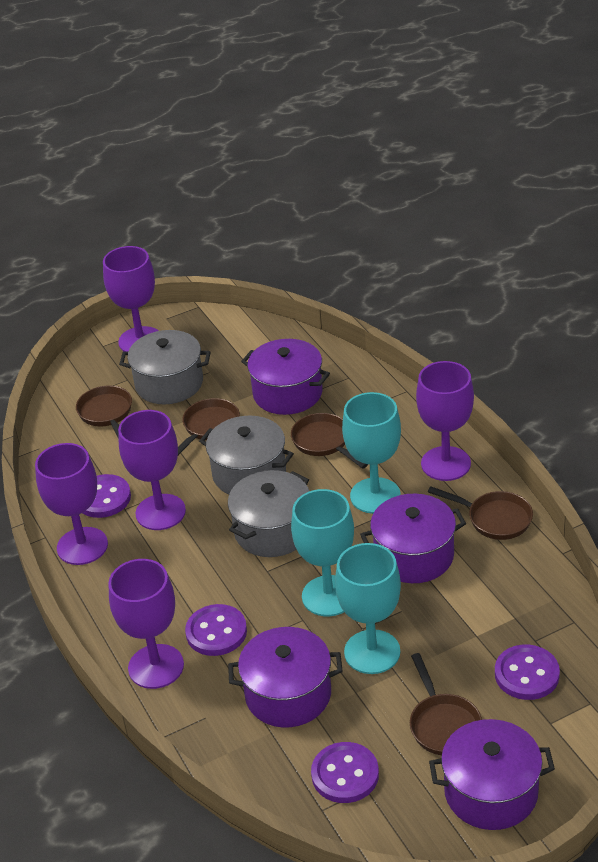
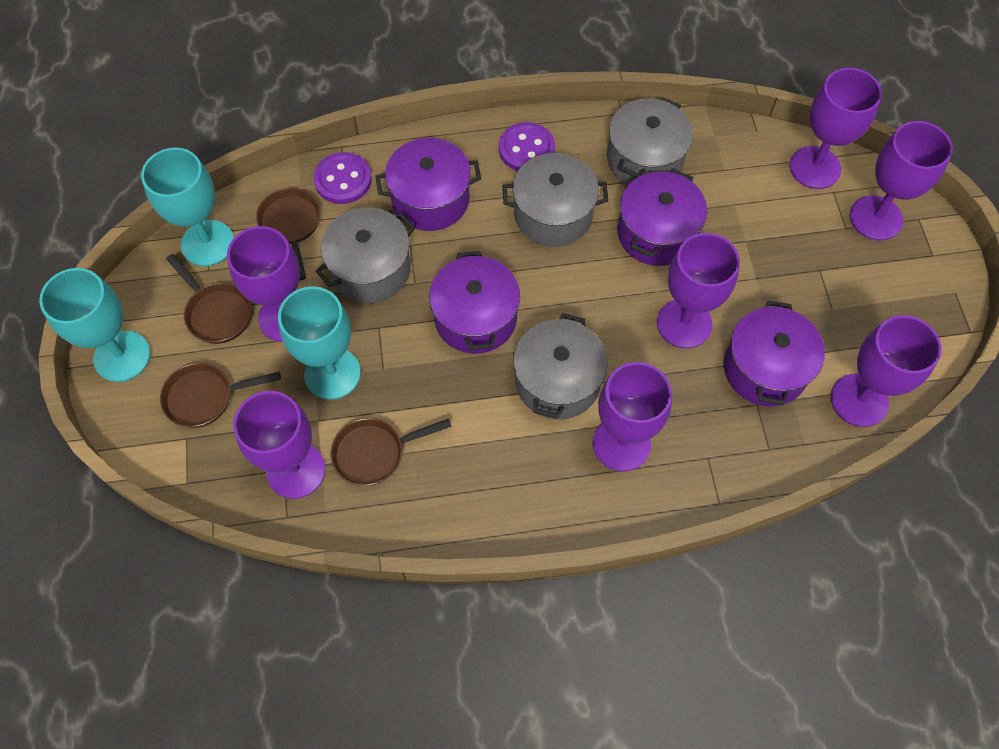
brown pan: [76,386,132,437] [178,398,240,455] [291,413,368,469] [410,653,482,755] [428,486,533,540] = 5 -> [160,363,281,428] [166,254,251,344] [256,188,320,280] [331,418,452,486] = 4
grey pot: [119,330,211,404] [199,416,294,494] [228,470,309,557] = 3 -> [315,207,416,303] [503,153,608,247] [514,313,608,420] [607,97,693,185] = 4
purple button: [83,474,131,518] [185,604,247,656] [311,742,379,803] [495,645,560,700] = 4 -> [313,152,372,204] [499,122,555,171] = 2
purple goblet: [35,443,108,565] [103,246,159,351] [108,559,184,689] [118,410,186,530] [416,361,474,481] = 5 -> [227,226,300,342] [233,391,325,499] [593,362,672,471] [657,233,740,349] [790,68,882,189] [831,315,942,427] [850,121,953,241] = 7

